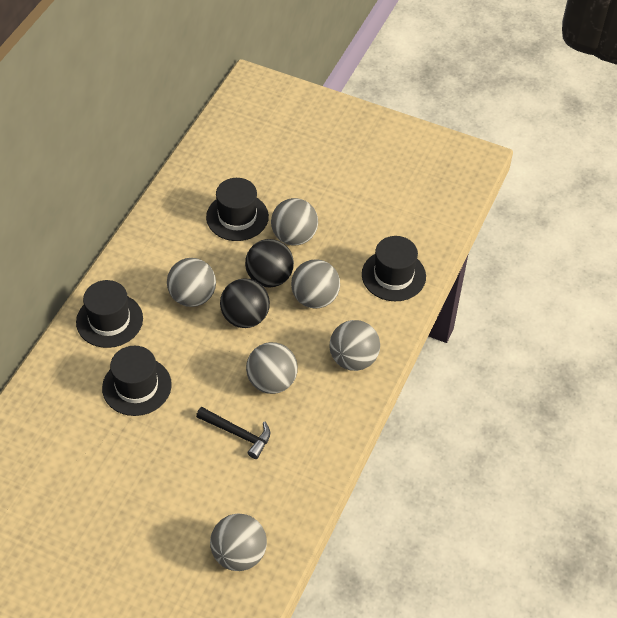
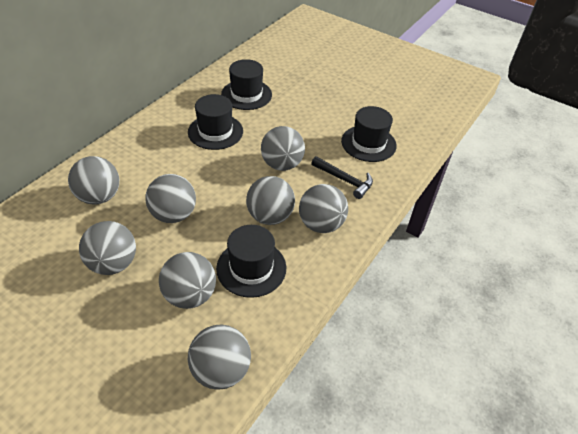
black ball: [220,278,270,328] [245,239,294,287] = 2 -> none = 0
grey ball: [167,258,216,307] [210,513,267,571] [246,342,298,394] [271,198,318,246] [291,259,340,309] [330,320,380,371] = 6 -> [68,156,119,205] [79,221,136,275] [145,174,196,223] [159,252,216,309] [188,325,251,390] [246,176,295,225] [261,126,305,171] [299,184,348,233] = 8

